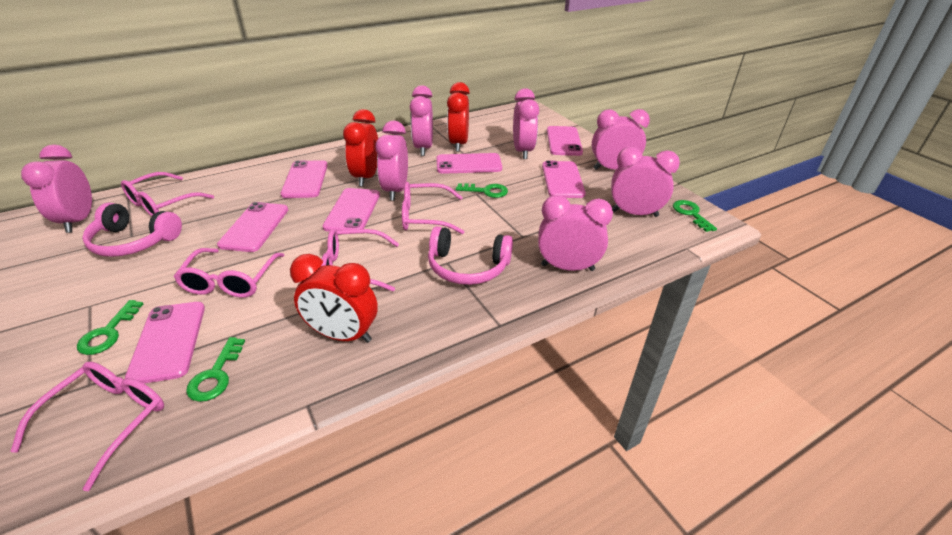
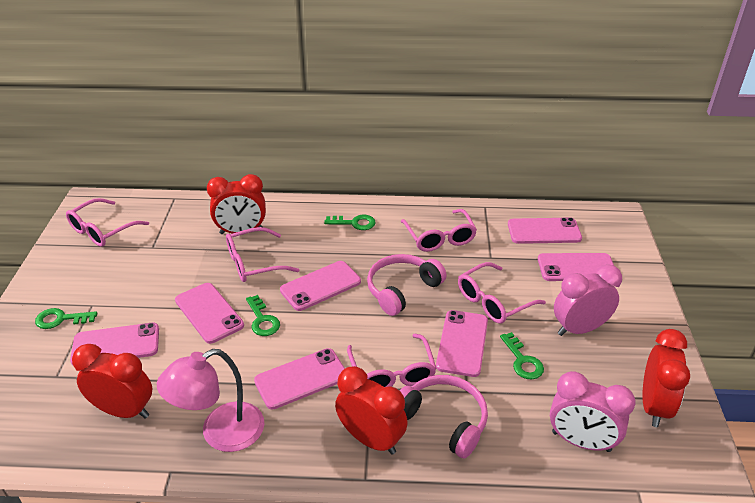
pink clock: [21,145,92,233] [375,121,408,201] [410,85,433,156] [513,88,539,159] [538,195,613,271] [592,109,650,170] [611,147,680,217] = 7 -> [550,371,635,452] [554,264,622,336] = 2
pink lamp: none = 0 -> [157,349,264,452] = 1
red clock: [290,254,378,343] [343,109,378,187] [447,82,470,152] = 3 -> [72,344,152,419] [207,174,266,234] [335,366,408,455] [642,329,690,427] = 4

